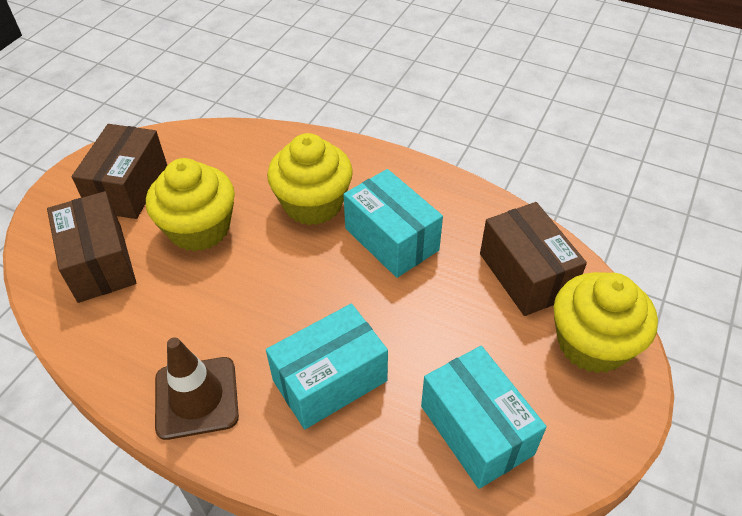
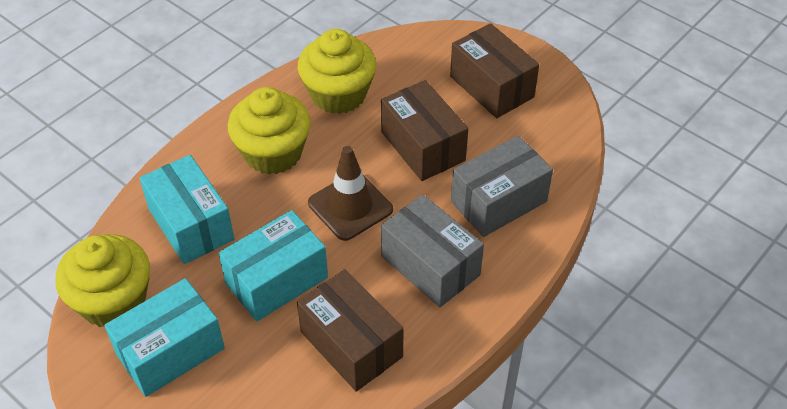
grey box: none = 0 -> [381,194,484,307] [451,135,553,237] = 2

